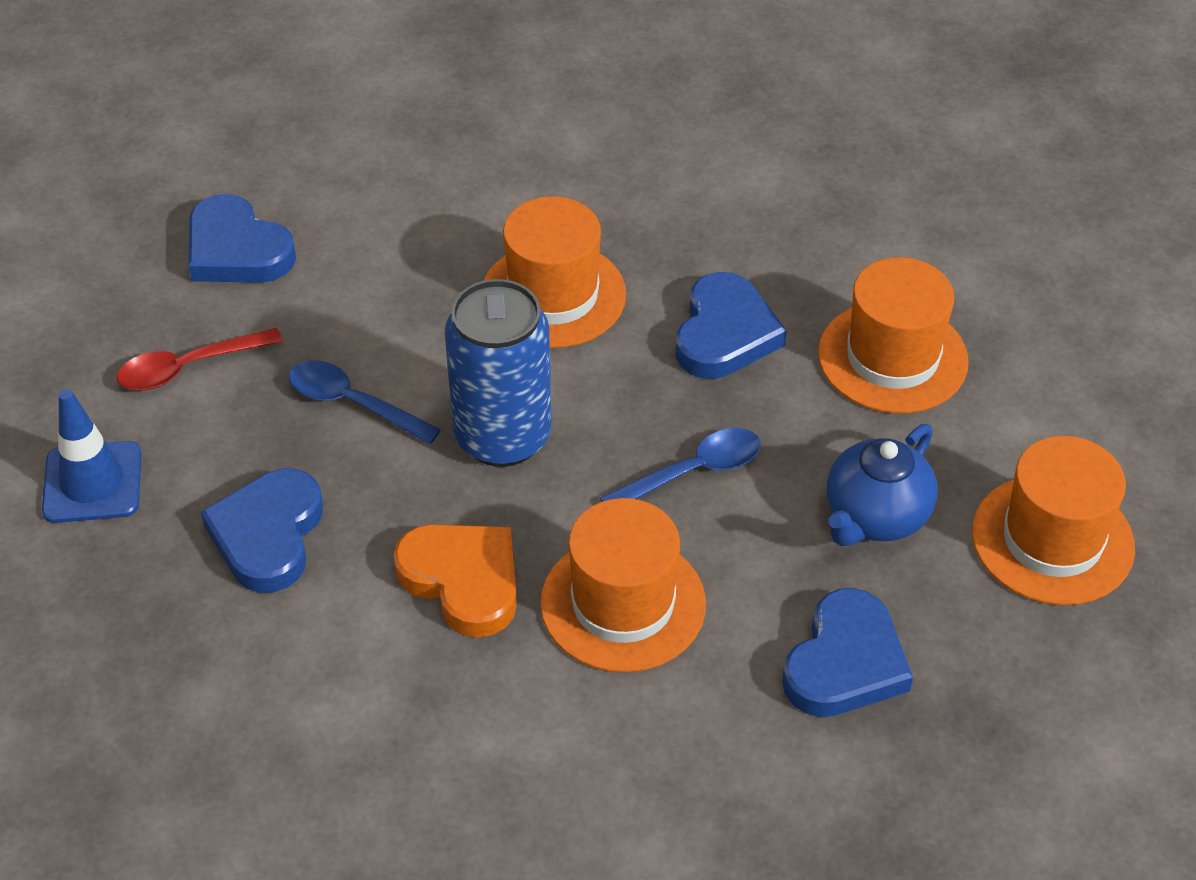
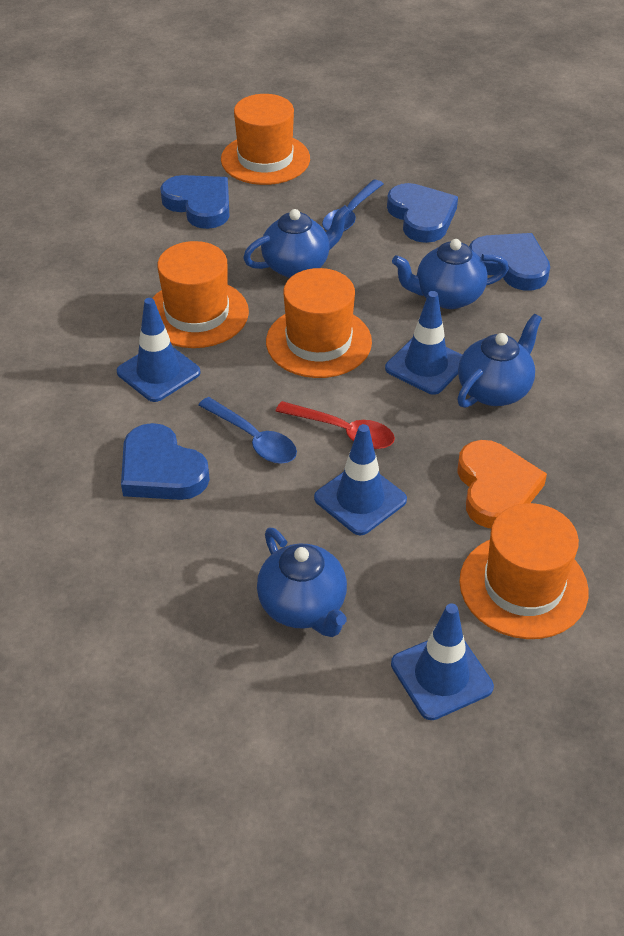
blue can: [445,279,552,467] = 1 -> none = 0
blue teapot: [827,424,938,546] = 1 -> [243,205,351,278] [257,527,347,637] [392,239,509,309] [457,314,542,408] = 4
blue traffic cone: [42,389,141,523] = 1 -> [116,298,201,402] [314,424,407,535] [385,291,462,395] [391,603,494,720] = 4

